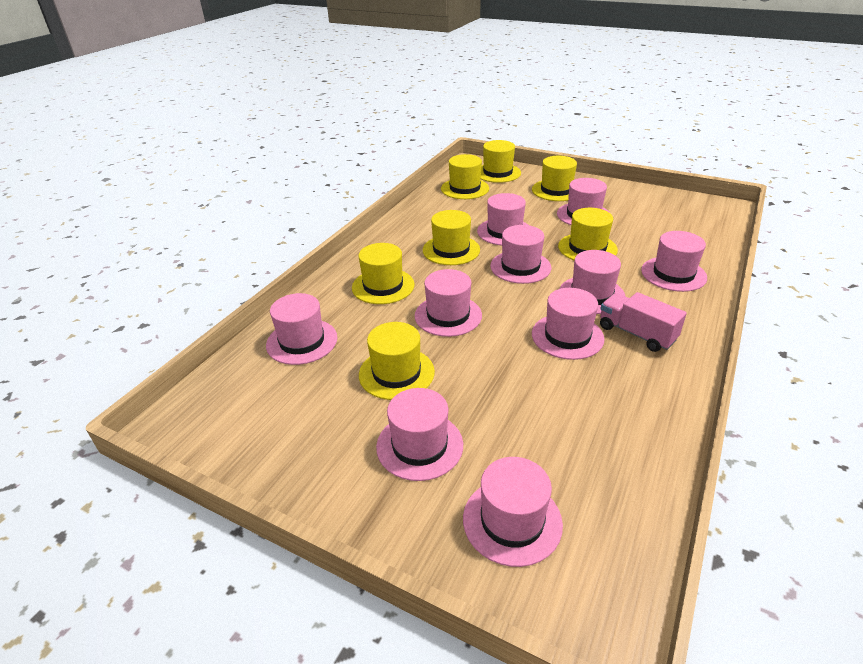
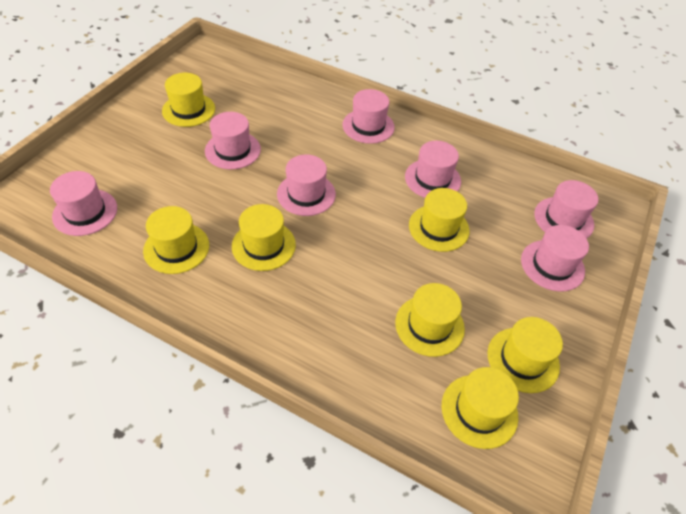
pink hat: [266,293,337,365] [376,388,463,481] [415,269,482,337] [463,457,563,567] [477,193,528,245] [490,225,551,284] [532,288,605,360] [557,178,610,225] [559,250,625,314] [641,231,707,292] = 10 -> [50,171,117,236] [205,112,261,169] [277,154,336,216] [343,89,395,144] [405,141,461,198] [521,225,589,292] [534,180,598,239] = 7
pink truck: [600,292,687,352] = 1 -> none = 0

